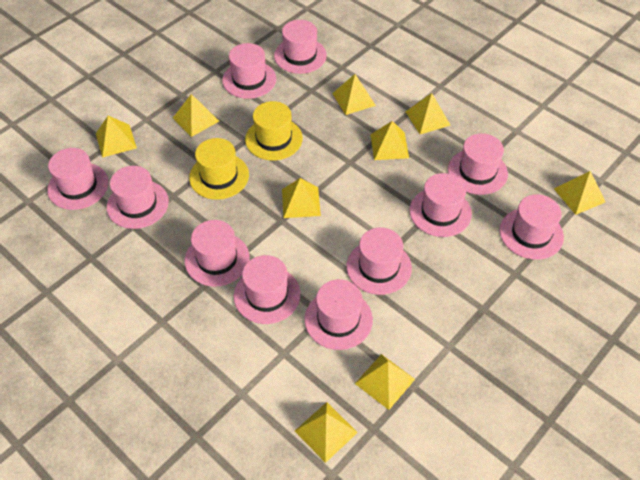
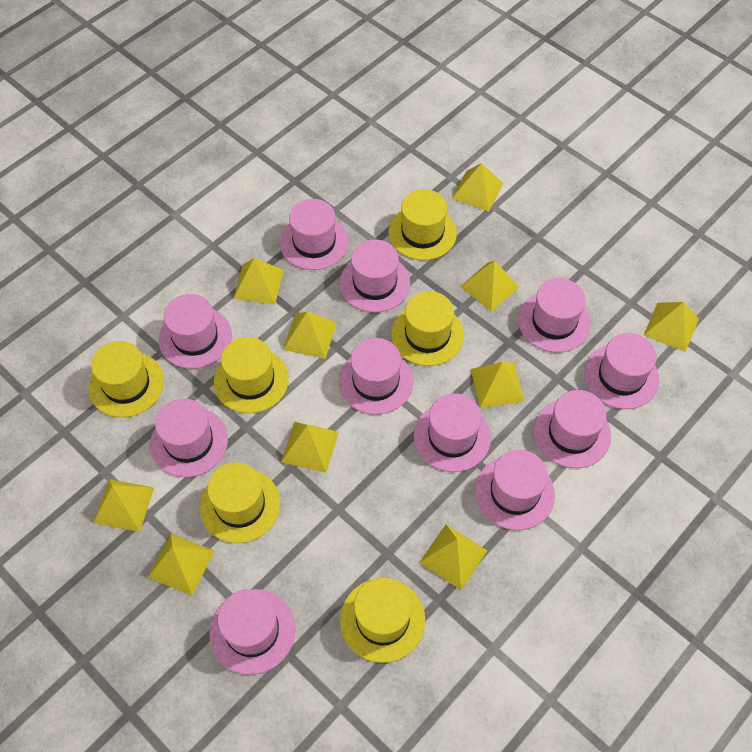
yellow hat: [189,138,249,200] [245,101,303,160] = 2 -> [89,341,164,418] [200,462,280,543] [214,337,289,413] [340,578,425,663] [388,189,457,260] [391,291,464,366] = 6
yellow pyramid: [96,116,137,158] [173,94,219,137] [282,178,321,218] [295,402,358,463] [332,74,376,115] [355,354,415,410] [370,121,409,160] [406,93,451,134] [554,171,606,215] = 9 -> [93,479,154,532] [148,534,215,596] [233,258,284,304] [281,422,339,473] [283,311,337,359] [419,524,487,590] [452,163,504,212] [460,261,520,312] [471,362,524,408] [644,302,699,352] = 10

